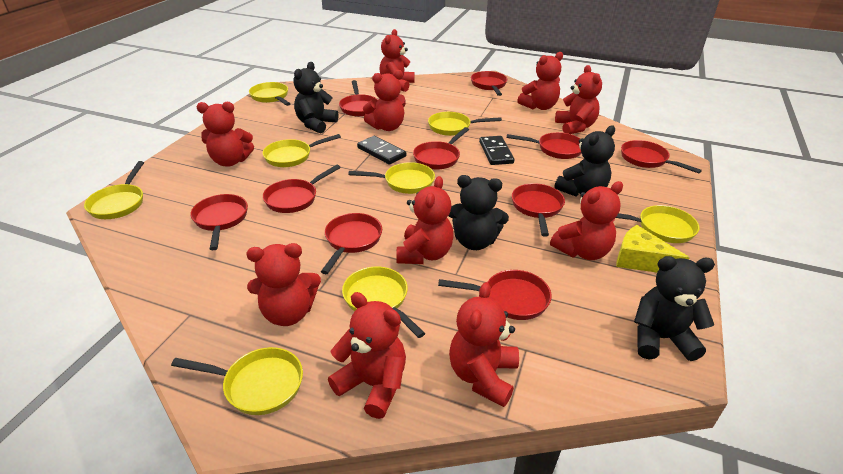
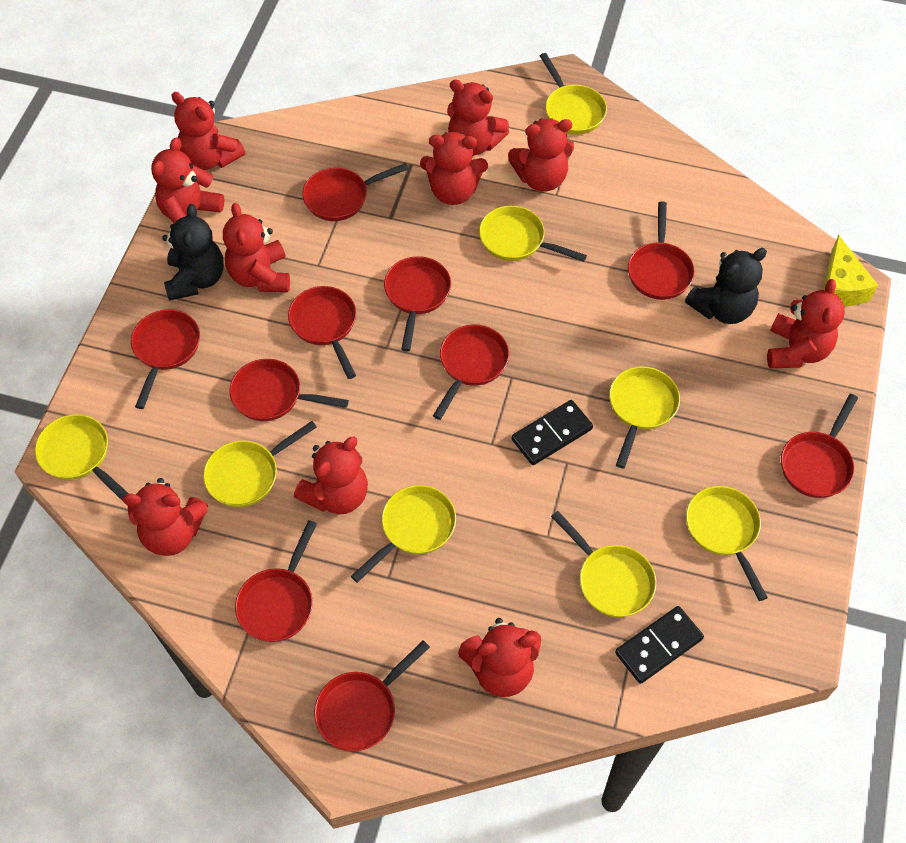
black teddy bear: [294,62,338,133] [448,175,509,250] [554,126,615,197] [634,256,715,361] = 4 -> [162,204,224,300] [685,248,767,324] = 2

